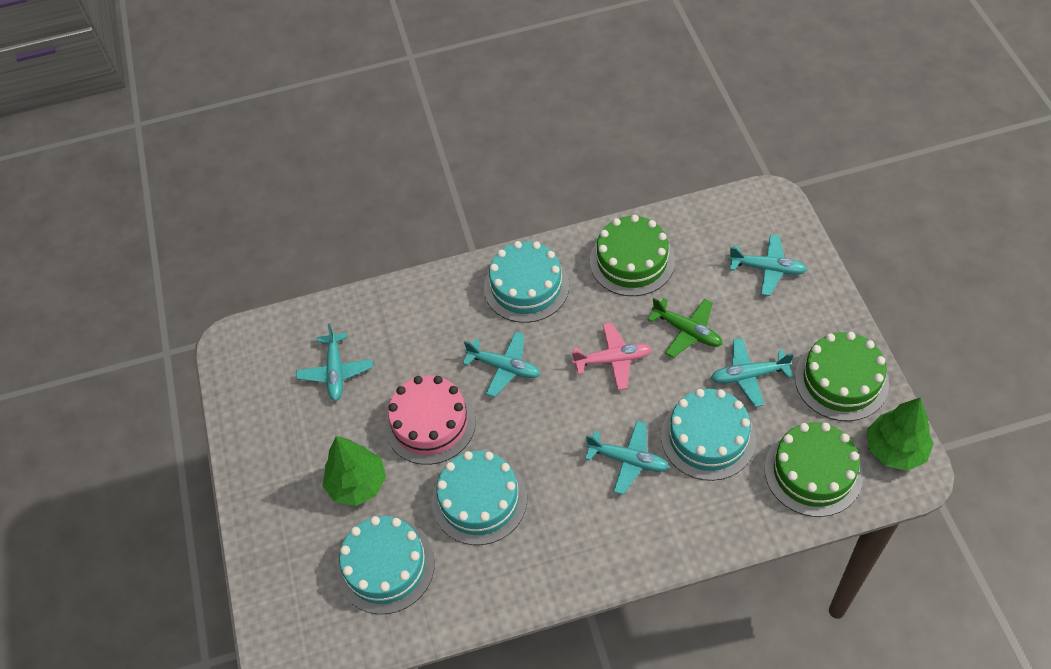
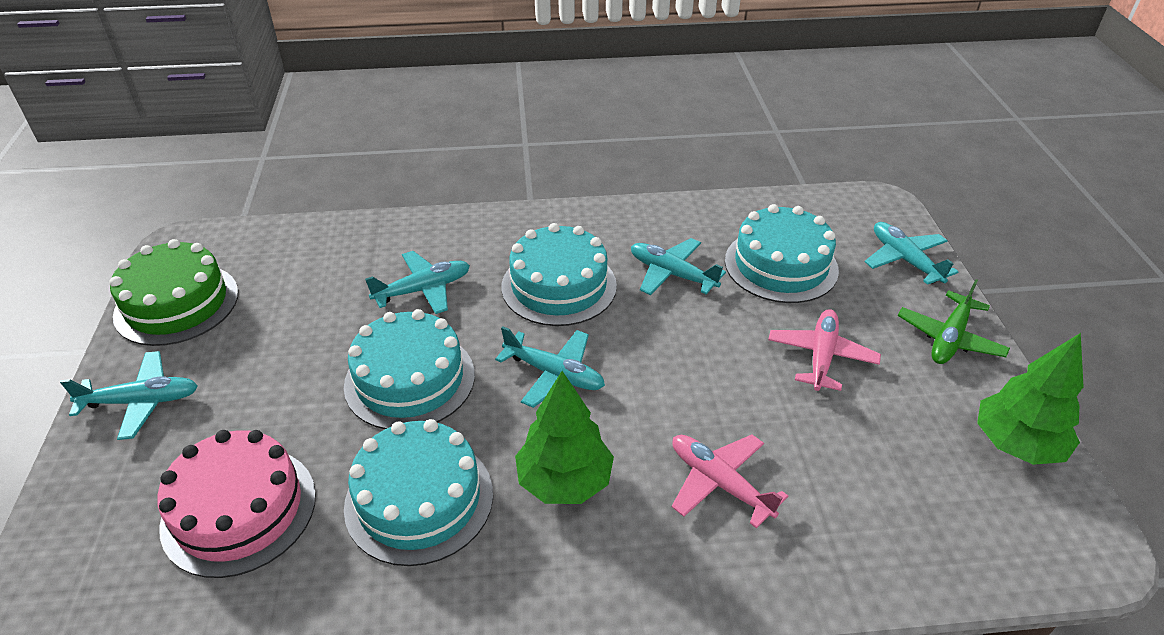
green cake: [590,215,675,296] [765,422,863,517] [795,332,889,421] = 3 -> [109,239,238,346] = 1
pink plane: [572,323,652,390] = 1 -> [672,435,788,528] [768,309,881,391] = 2

